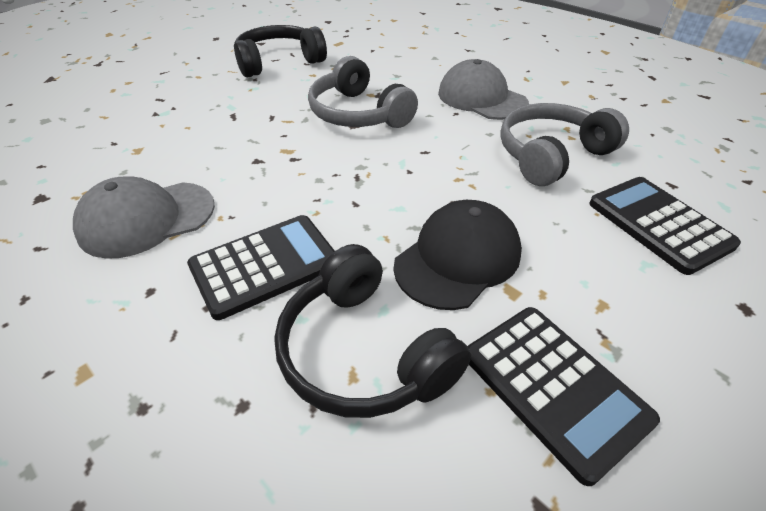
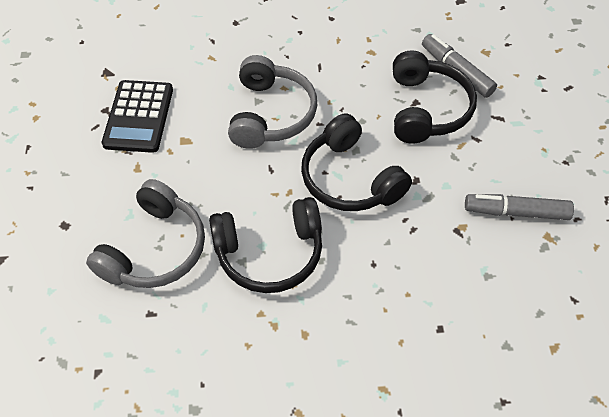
black calculator: [187,215,335,320] [468,307,660,486] [589,177,741,275] = 3 -> [102,80,173,153] = 1
black cap: [394,200,522,310] = 1 -> none = 0
black headphones: [234,25,327,77] [274,244,471,418] = 2 -> [209,197,322,293] [301,113,412,211] [393,50,477,144] = 3
grey cap: [73,177,215,259] [438,59,529,120] = 2 -> none = 0
grey marker: none = 0 -> [422,34,497,98] [465,194,574,220] = 2

